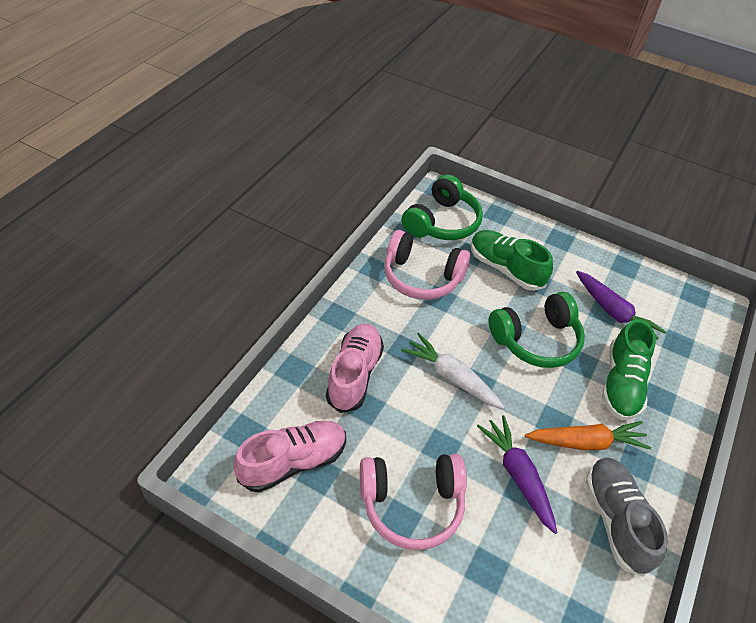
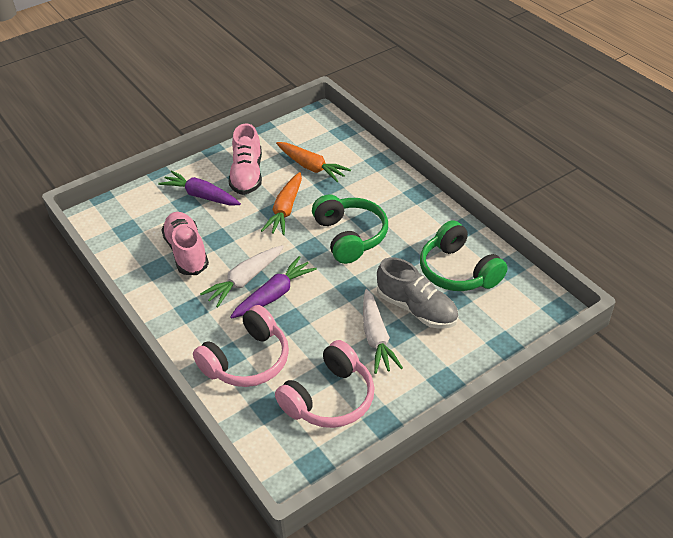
green shoe: [471,230,553,291] [602,319,656,420] = 2 -> none = 0
orange carrot: [525,421,651,450] = 1 -> [261,172,302,235] [276,142,351,182] = 2
white carrot: [401,333,505,409] = 1 -> [200,245,284,307] [363,289,403,374] = 2

